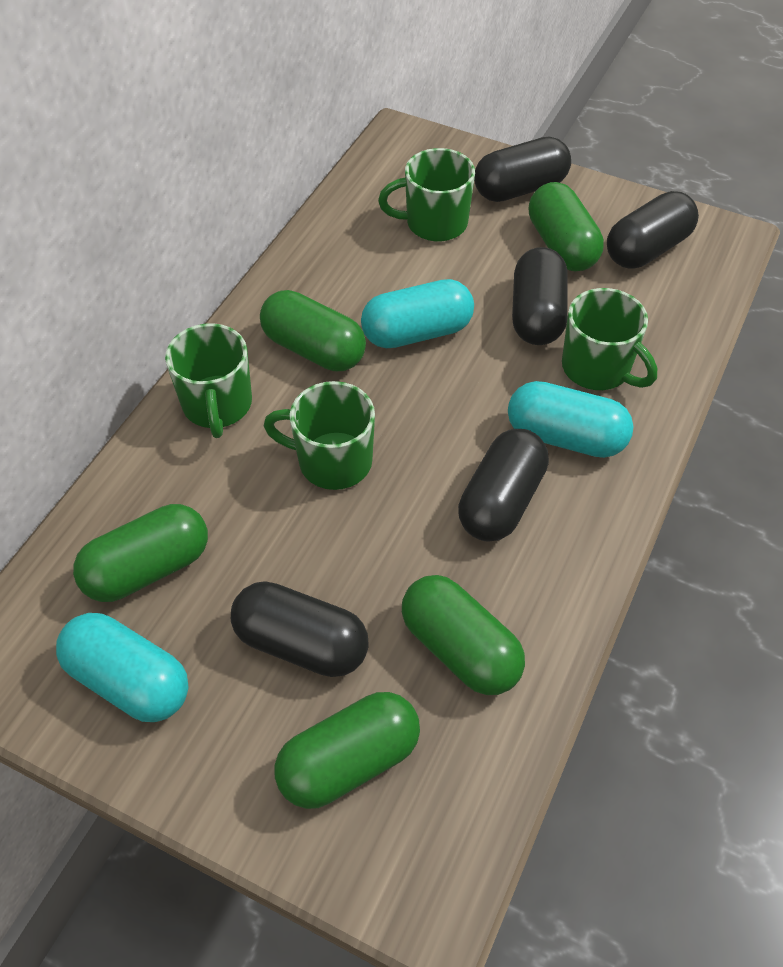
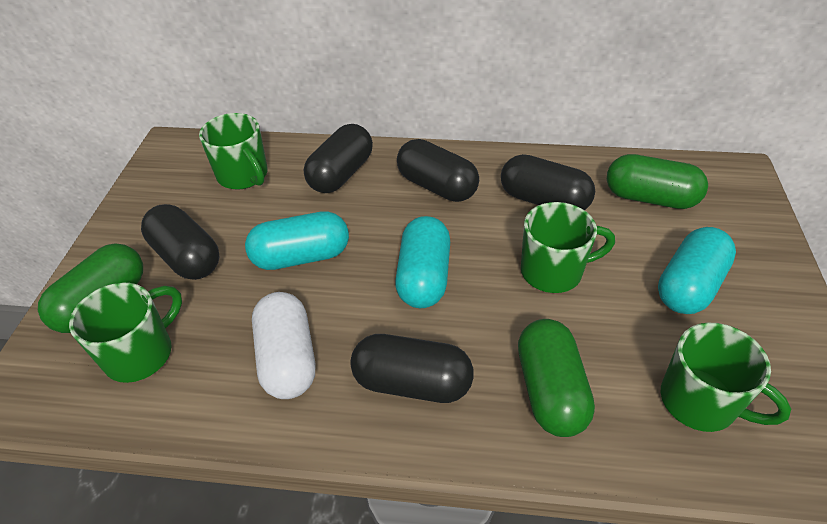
green capsule: [73,504,208,602] [260,290,366,371] [275,692,420,809] [402,575,525,695] [529,182,604,271] = 5 -> [38,244,143,333] [518,319,595,437] [607,154,708,209] = 3
white capsule: none = 0 -> [252,292,315,399] = 1

